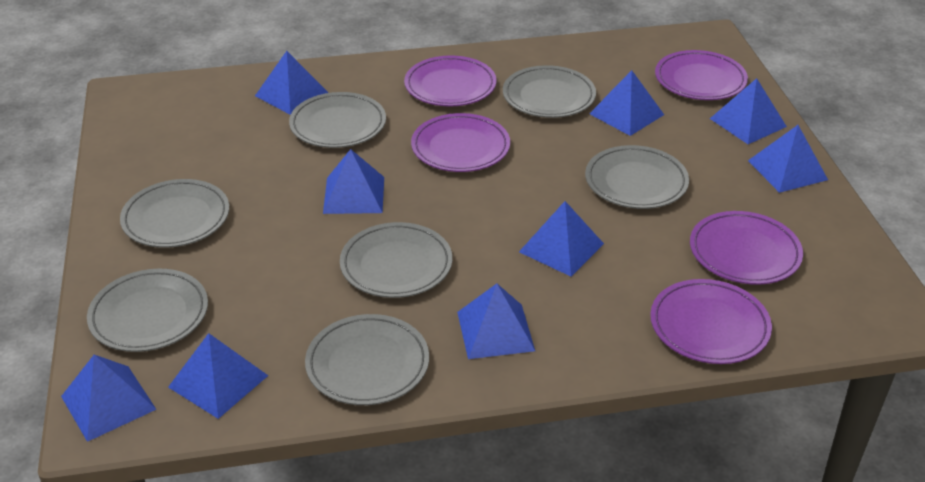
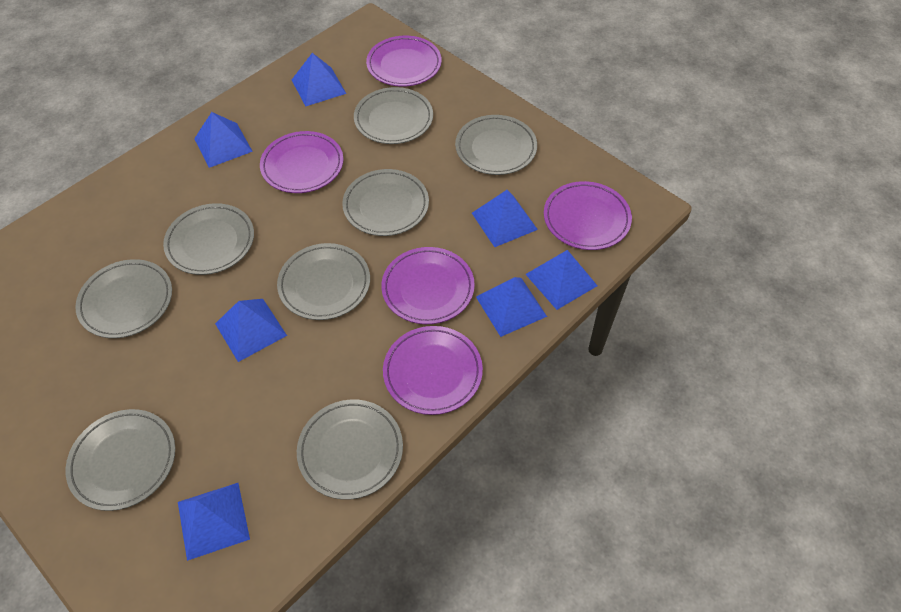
blue pyramid: [61,355,157,442] [168,333,268,419] [255,51,328,115] [323,149,384,214] [457,284,535,359] [519,201,604,276] [589,70,664,136] [710,78,787,144] [748,125,828,193] = 9 -> [178,483,250,561] [194,112,253,168] [215,299,287,362] [292,53,346,107] [472,190,538,247] [476,277,547,337] [525,250,597,310] = 7
grey plate: [87,269,208,352] [120,179,229,248] [289,92,386,148] [305,314,429,405] [340,222,452,298] [503,65,596,118] [585,145,689,209] = 7 -> [65,409,175,511] [75,259,172,338] [163,203,254,275] [277,243,370,320] [297,400,403,500] [342,169,429,236] [354,87,433,144] [455,115,537,175] = 8

